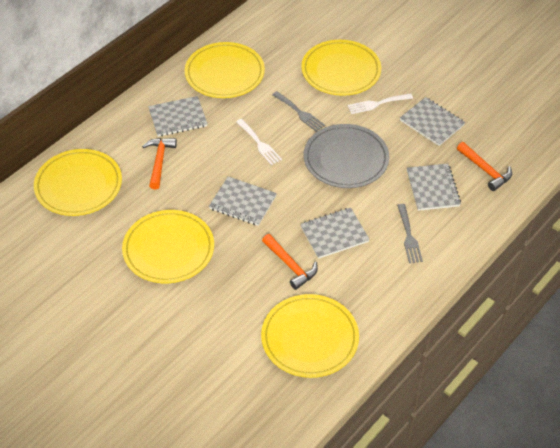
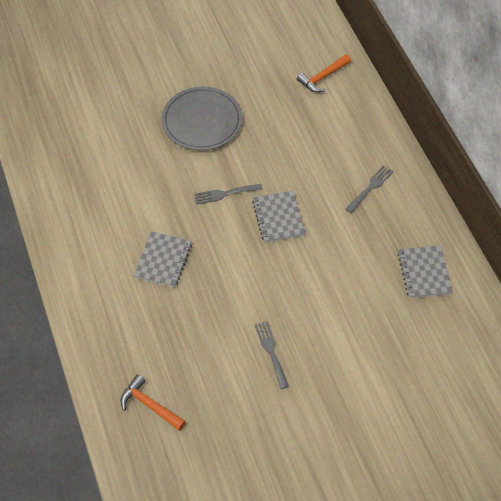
grey fork: [272,91,325,132] [397,204,423,263] = 2 -> [194,184,263,205] [255,321,289,389] [346,165,394,213] = 3
grey notebook: [148,96,208,137] [209,176,277,226] [300,208,370,259] [400,97,465,146] [407,164,461,211] = 5 -> [133,231,192,288] [252,191,306,243] [398,245,453,298] = 3
orange hammer: [142,138,177,189] [262,234,318,290] [457,142,512,191] = 3 -> [121,375,186,431] [297,54,351,92] = 2
white fork: [236,119,282,165] [347,93,413,114] = 2 -> none = 0
yellow plate: [34,149,122,216] [122,210,214,283] [185,42,265,98] [261,294,359,378] [301,40,381,96] = 5 -> none = 0

